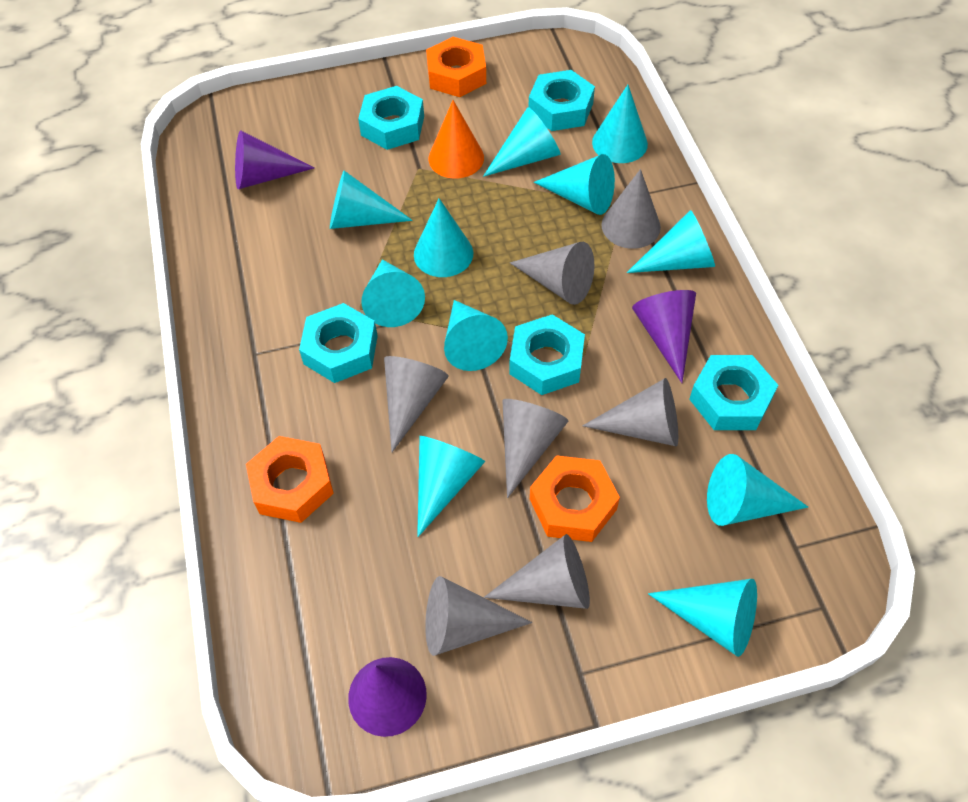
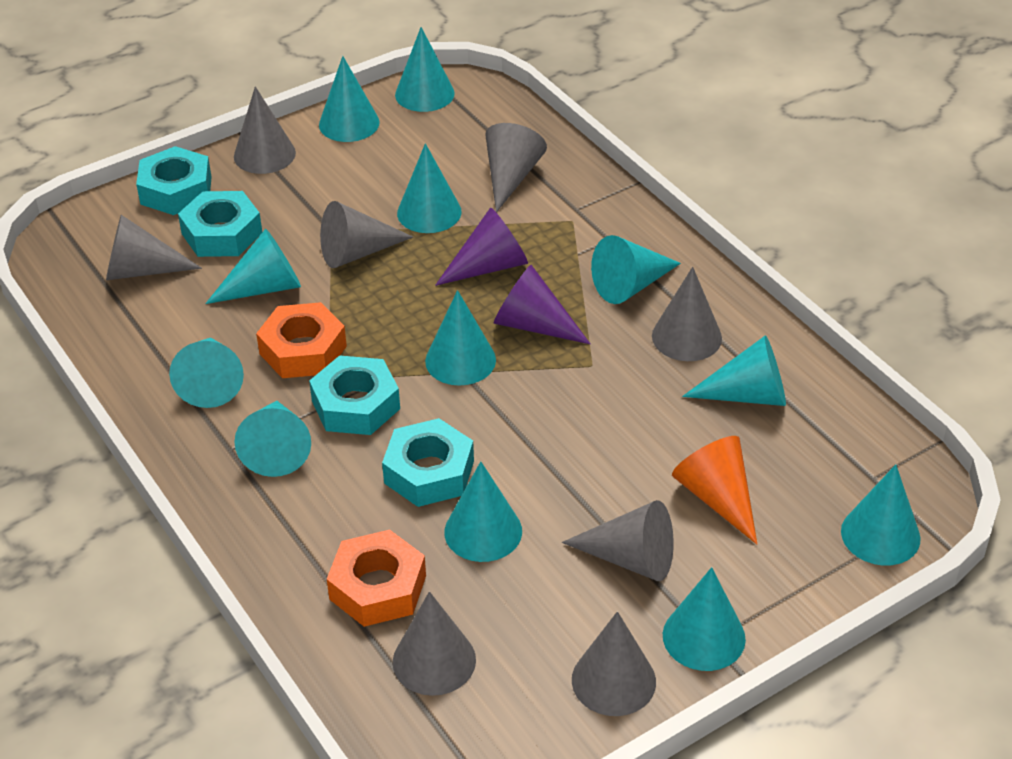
grey cone: [384,356,449,452] [425,576,532,656] [484,534,590,609] [502,399,568,498] [510,242,594,305] [582,378,678,447] [601,169,661,249] = 7 -> [106,215,202,280] [234,86,296,174] [320,201,413,268] [393,591,476,696] [485,123,547,212] [562,500,674,581] [572,611,656,716] [652,267,722,361] = 8
orange nut: [246,436,334,523] [426,37,486,97] [530,455,620,542] = 3 -> [256,302,347,378] [327,530,426,627] = 2
purple cone: [235,130,315,189] [348,657,427,737] [632,290,696,383] = 3 -> [435,208,528,286] [494,265,590,344] = 2
turquoise cone: [330,171,413,229] [361,259,425,327] [414,198,473,277] [417,436,485,537] [444,300,508,371] [483,107,560,177] [534,154,615,215] [592,85,648,163] [627,210,715,273] [648,579,757,657] [707,454,808,526] = 11 -> [169,338,244,408] [205,228,301,304] [234,401,311,477] [319,56,380,142] [395,27,455,112] [397,143,462,233] [425,290,496,386] [444,461,522,562] [591,235,681,304] [663,567,746,671] [682,335,786,406] [841,464,921,566] = 12
turquoise nut: [299,303,378,383] [358,86,424,150] [510,314,585,395] [529,70,595,131] [689,355,778,430] = 5 -> [136,146,212,215] [178,191,262,257] [309,355,400,435] [382,418,474,507] = 4

